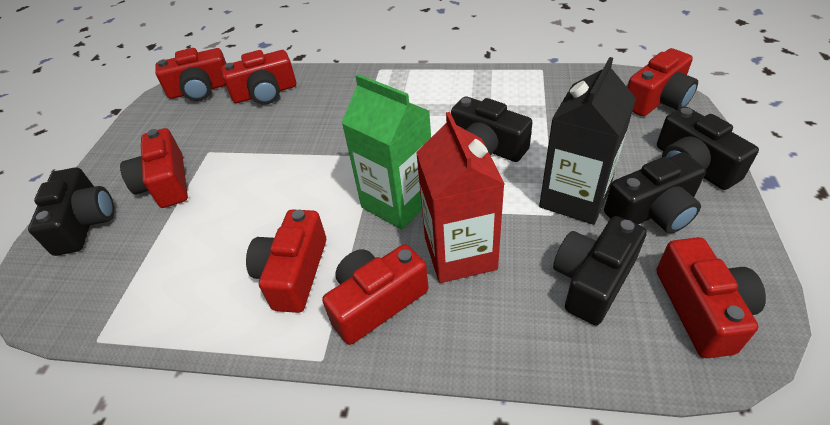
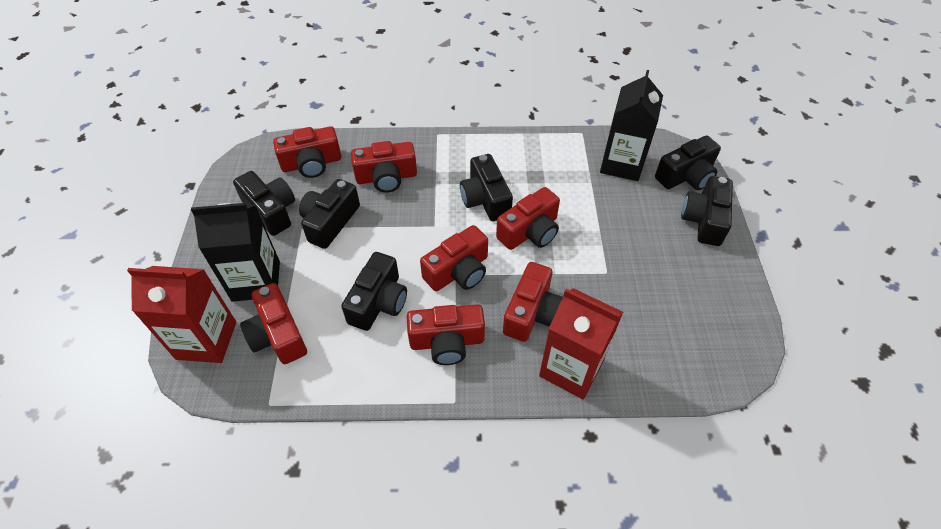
black camera: [28,167,114,256] [451,96,533,162] [553,216,647,325] [604,153,706,233] [657,107,759,190] = 5 -> [233,171,295,236] [299,179,360,249] [341,252,407,331] [460,154,513,221] [655,136,721,190] [681,176,733,246] = 6
black carton: [539,57,636,225] = 1 -> [191,203,280,302] [600,70,663,181] = 2
green carton: [342,74,431,230] = 1 -> none = 0
red carton: [416,112,505,283] = 1 -> [127,266,236,363] [539,288,623,399] = 2

